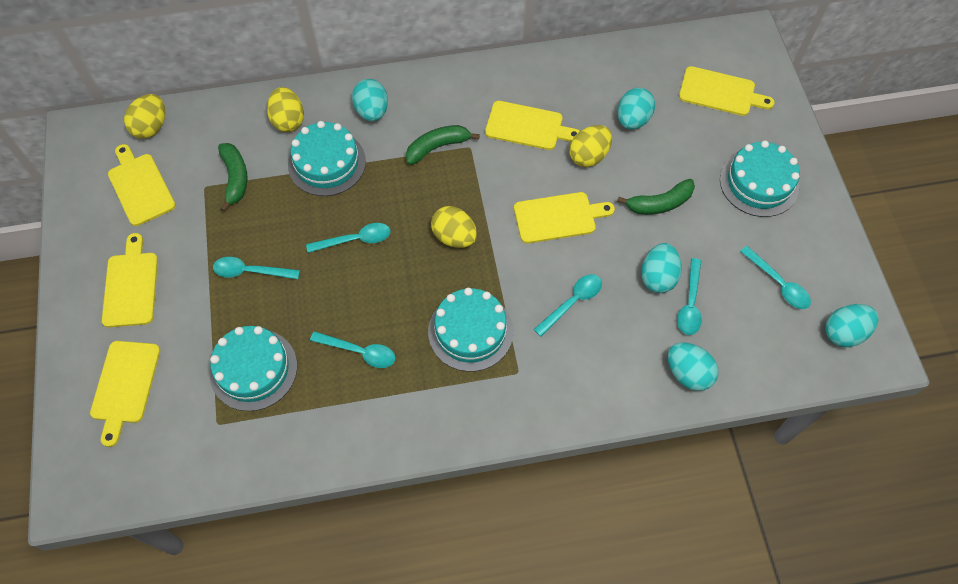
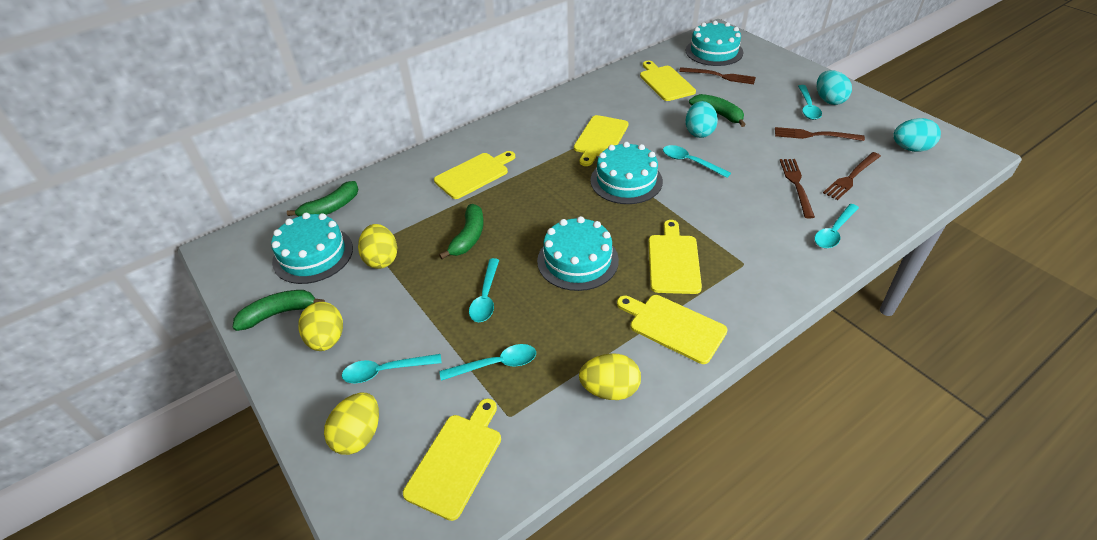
brown fork: none = 0 -> [679,67,756,84] [775,127,865,141] [780,159,815,218] [823,152,881,200] = 4
green banana: [218,143,248,212] [406,125,480,165] [617,179,695,215] = 3 -> [232,290,325,331] [287,181,358,217] [439,204,484,259] [689,94,746,127] = 4
turquoise egg: [352,79,388,121] [618,88,655,130] [641,243,682,293] [668,343,718,391] [825,304,879,347] = 5 -> [686,101,718,138] [817,70,852,105] [893,118,941,152] = 3

